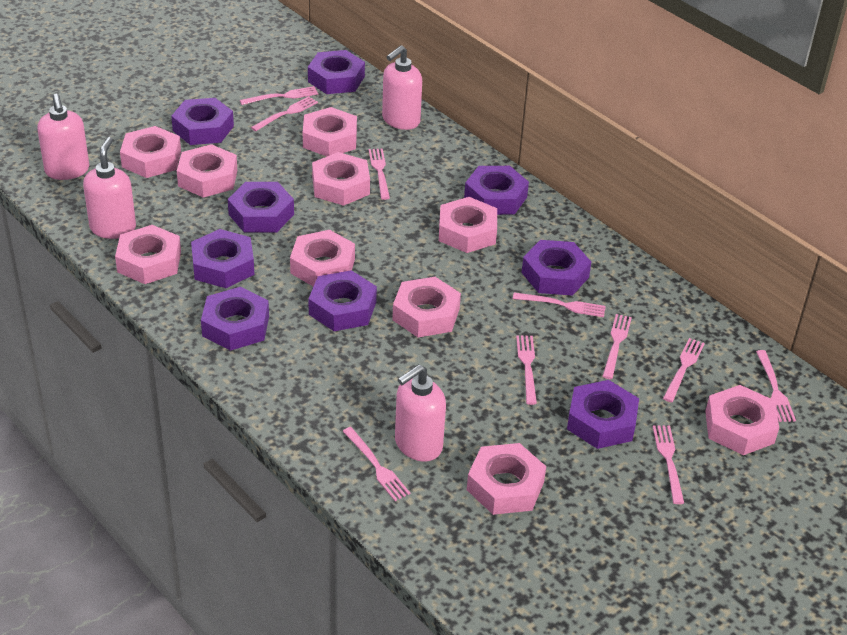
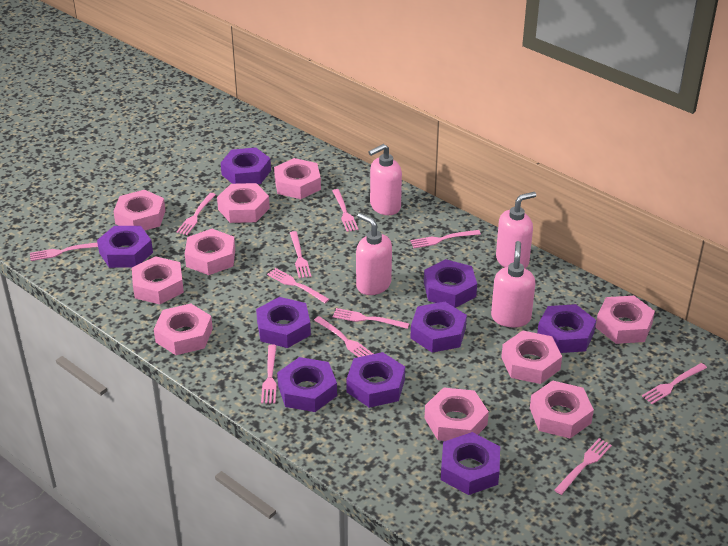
pink fork: [240,86,318,105] [251,96,318,131] [342,427,410,501] [369,148,390,200] [513,292,606,317] [516,335,537,405] [602,314,632,379] [653,426,684,504] [663,338,705,402] [756,350,796,422] = 10 -> [30,242,98,261] [177,193,216,235] [261,345,277,403] [267,268,330,303] [290,231,311,278] [314,316,373,357] [332,189,359,232] [333,308,410,329] [410,230,481,248] [554,438,612,495] [642,363,707,404] = 11

